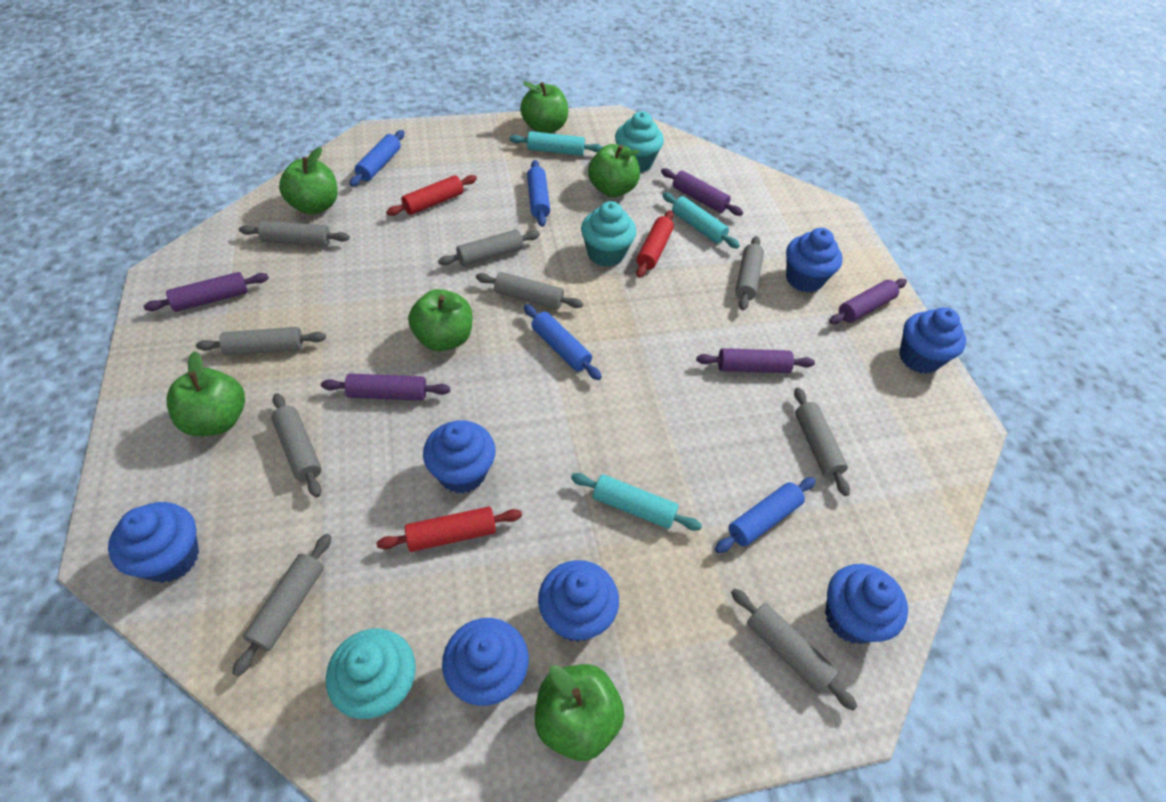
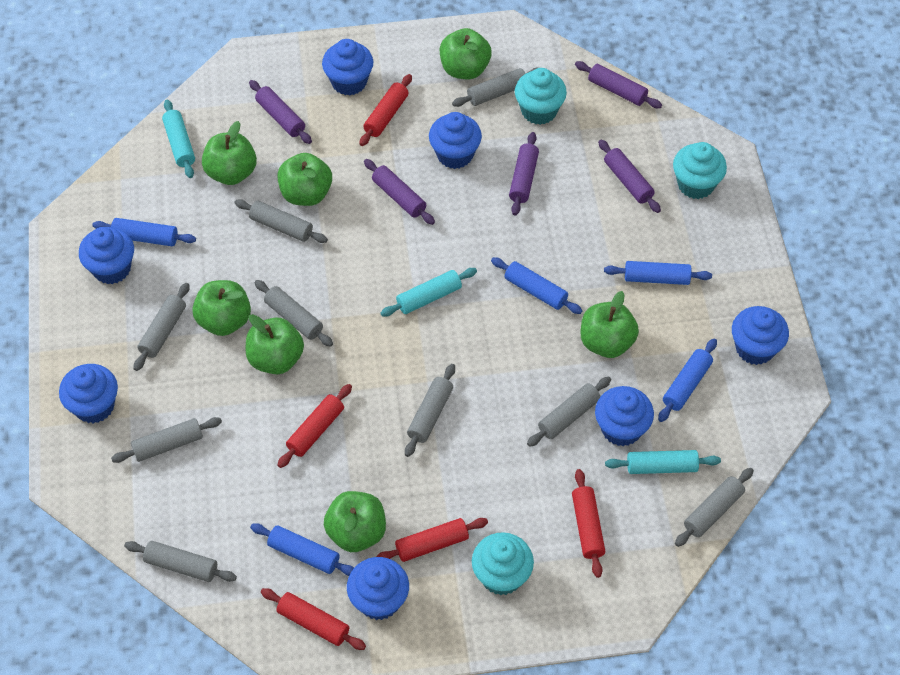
blue rolling pin: [350,130,404,187] [524,304,602,380] [527,160,550,227] [715,477,816,553] = 4 -> [92,218,196,246] [250,523,354,576] [491,257,583,314] [604,261,712,285] [658,338,717,422] = 5
green apple: [167,351,245,436] [279,147,338,215] [408,289,472,351] [520,82,568,133] [535,664,625,761] [588,144,640,197] = 6 -> [192,280,251,336] [202,121,257,185] [246,314,304,374] [277,153,332,206] [324,491,386,552] [440,28,491,79] [581,291,639,358] = 7
red rolling pin: [376,507,522,552] [386,175,477,216] [636,210,674,278] = 3 -> [261,588,366,650] [277,384,352,468] [359,74,412,146] [376,518,488,562] [572,469,605,578] = 5

